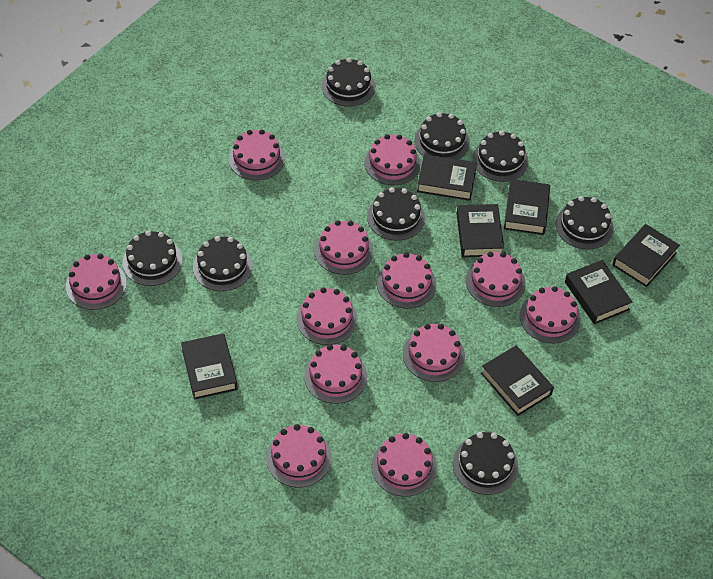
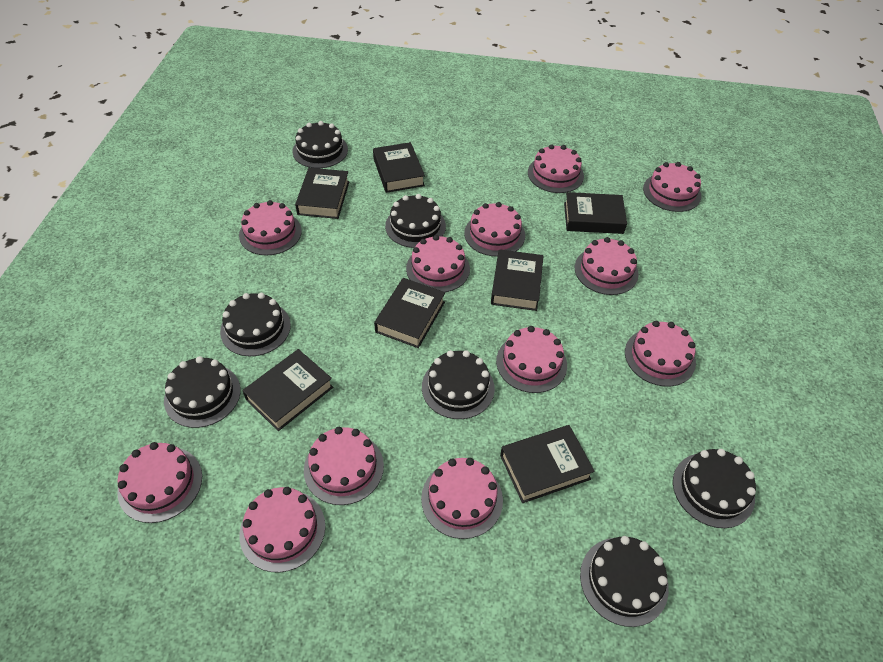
black cake: [122,230,183,286] [193,236,253,291] [322,58,375,107] [367,187,425,241] [414,112,470,159] [453,432,518,495] [473,131,529,182] [556,196,614,250] = 8 -> [164,356,241,428] [220,293,291,356] [293,121,348,168] [385,194,446,248] [422,350,495,419] [580,536,669,627] [673,449,756,528] = 7

